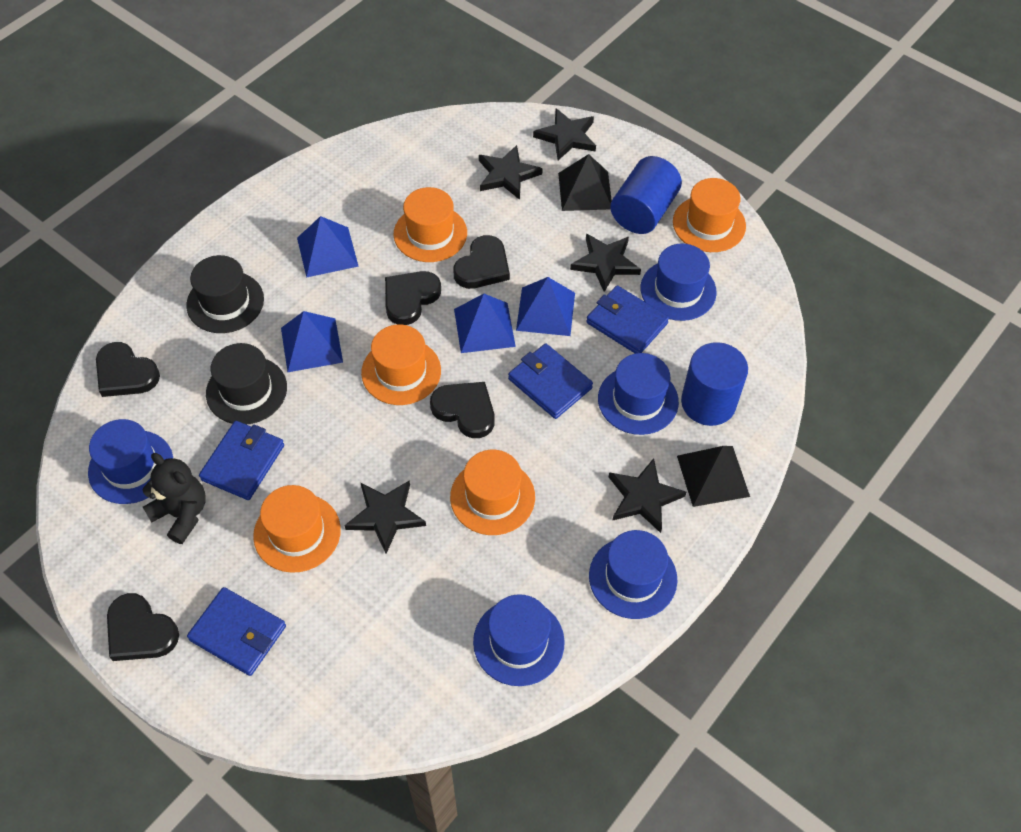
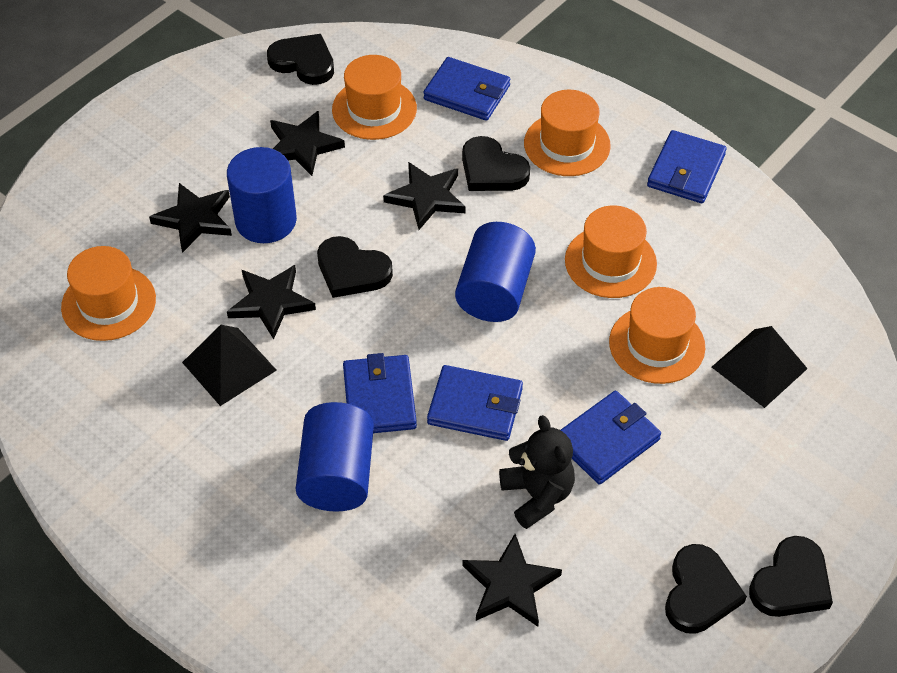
black hat: [186,255,264,333] [206,343,287,424] = 2 -> none = 0
blue cylinder: [610,156,682,234] [681,342,748,426] = 2 -> [227,147,297,243] [296,402,374,512] [455,222,536,322] = 3
blue hat: [88,419,173,504] [473,594,565,686] [589,530,677,619] [598,353,679,435] [641,244,717,321] = 5 -> none = 0
blue pyramid: [281,311,343,372] [297,216,359,278] [454,294,516,353] [516,277,575,336] = 4 -> none = 0
blue wallet: [187,587,286,676] [199,421,284,500] [508,343,593,419] [586,285,669,353] = 4 -> [343,353,417,433] [423,57,510,121] [427,365,523,441] [561,391,661,485] [647,130,727,203] = 5

